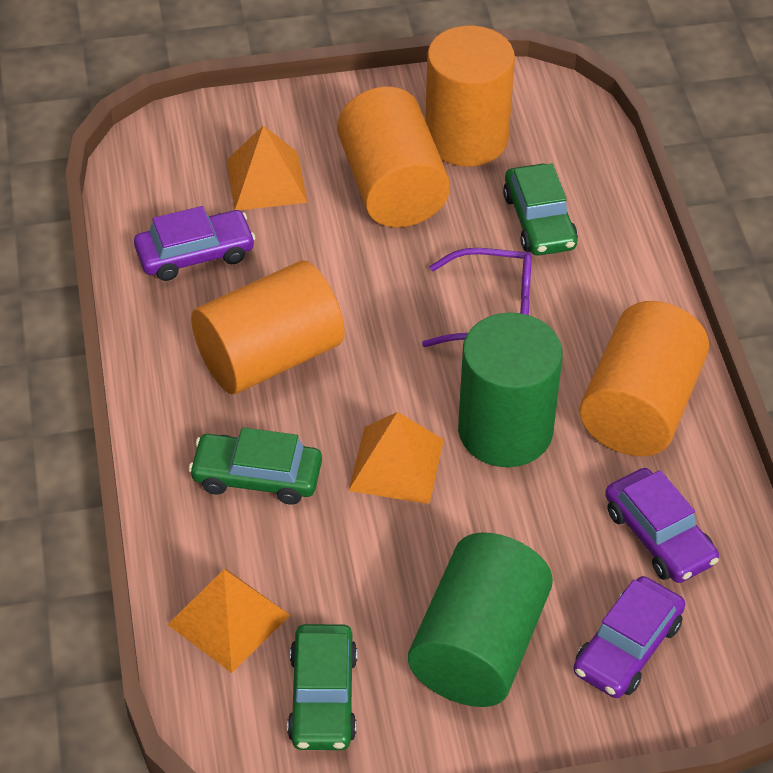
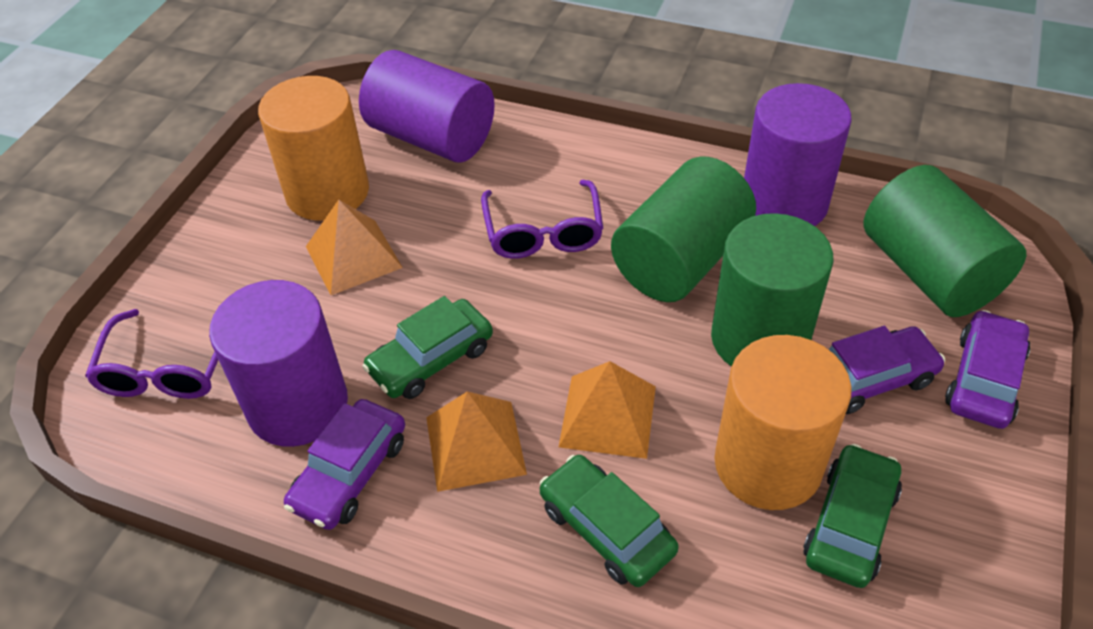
green cylinder: [408,533,553,707] [458,312,563,467] = 2 -> [611,156,756,302] [711,213,833,367] [863,165,1026,317] = 3
orange cylinder: [191,260,345,394] [337,87,450,227] [425,26,515,166] [580,301,709,456] = 4 -> [258,76,369,221] [714,335,852,510] = 2
purple cylinder: none = 0 -> [209,280,348,447] [359,50,495,162] [744,83,852,226] = 3
purple glasses: [422,248,532,347] = 1 -> [85,309,218,399] [481,180,603,259] = 2

